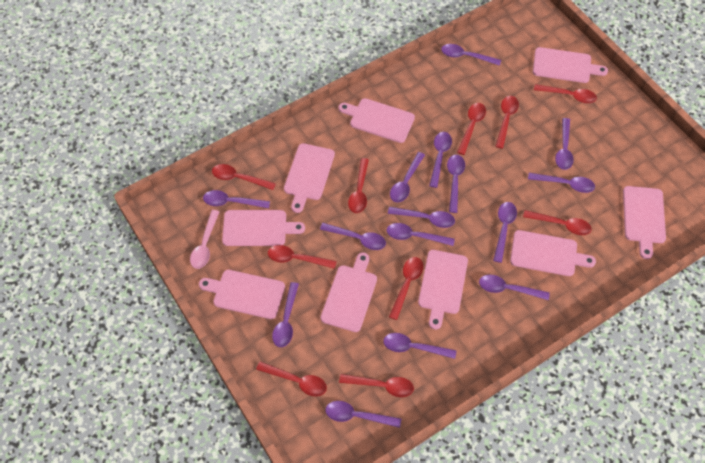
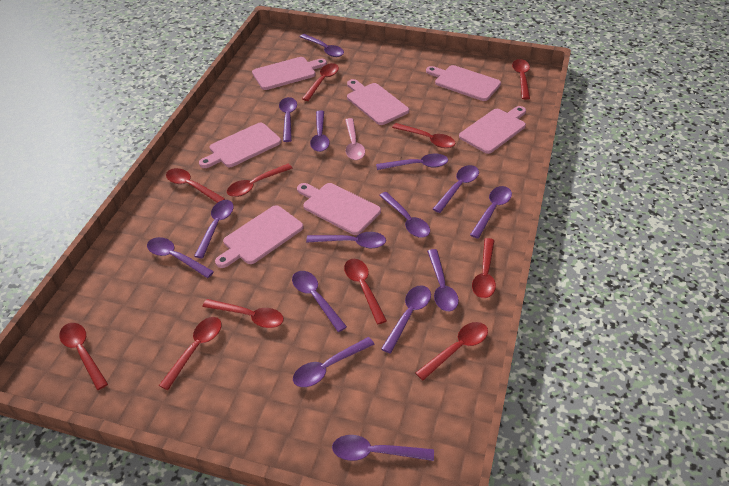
pink cutting board: [199,270,285,319] [222,210,305,246] [284,143,335,213] [321,252,377,332] [338,98,415,143] [418,250,468,329] [510,230,596,276] [533,47,608,83] [623,186,666,259] = 9 -> [199,123,281,168] [215,205,304,268] [252,57,327,90] [297,183,381,235] [347,79,409,125] [426,65,501,101] [459,106,526,154] = 7
red spoon: [212,164,276,190] [256,362,327,396] [268,245,337,269] [339,374,414,397] [348,158,369,213] [389,257,423,320] [457,103,486,155] [495,96,519,149] [523,210,592,235] [534,84,597,103] = 10 -> [59,323,108,390] [159,317,222,390] [166,168,225,203] [202,299,284,328] [227,164,292,197] [302,63,339,101] [344,259,387,324] [392,123,456,148] [416,322,488,380] [472,238,496,298] [512,59,530,100] = 11

